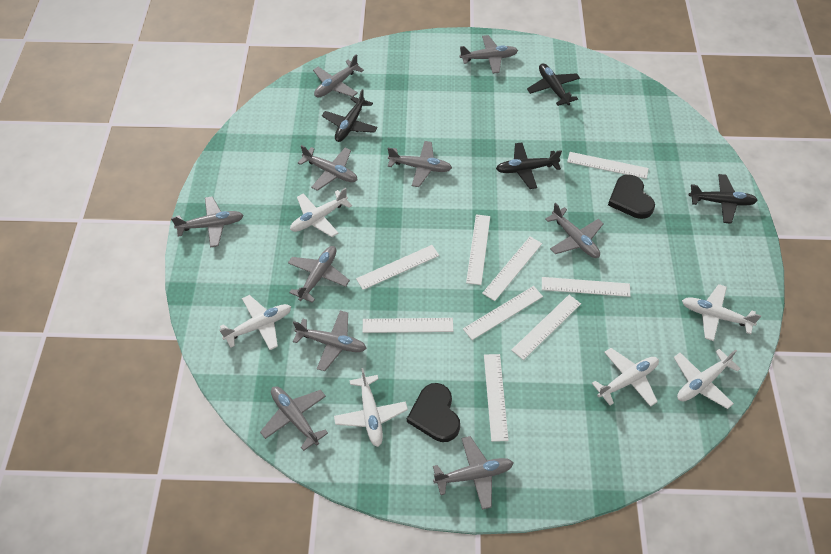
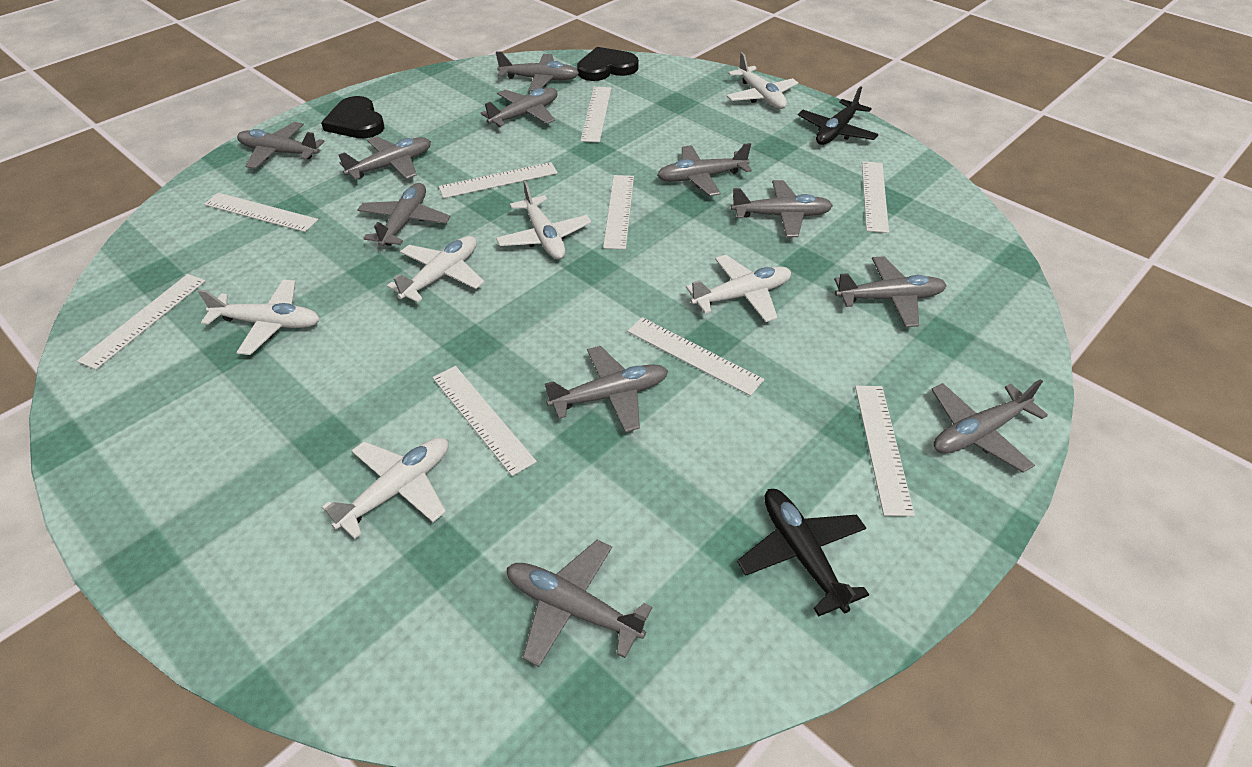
black plane: [322,89,378,142] [496,142,562,189] [527,63,580,106] [689,174,758,224] = 4 -> [737,489,869,617] [798,86,879,145] = 2
grey plane: [171,196,244,248] [260,386,328,451] [288,246,350,303] [293,311,367,371] [298,145,358,191] [313,54,364,97] [388,141,452,187] [433,436,513,510] [459,35,518,74] [545,203,604,258] = 10 -> [237,122,325,169] [338,136,431,180] [357,183,451,247] [481,88,557,127] [496,51,579,91] [507,540,652,667] [545,346,668,433] [657,143,752,196] [731,180,833,237] [834,256,947,327] [931,379,1048,472] = 11

